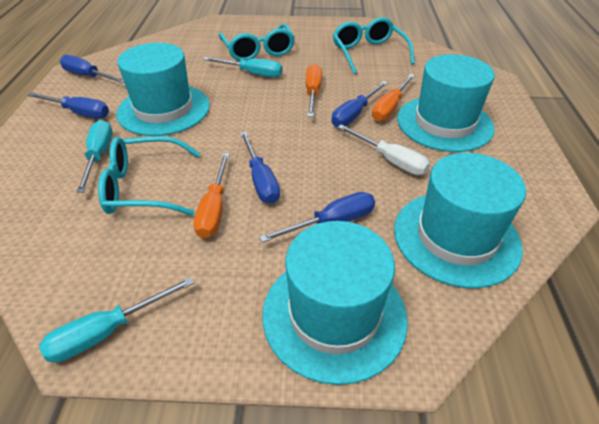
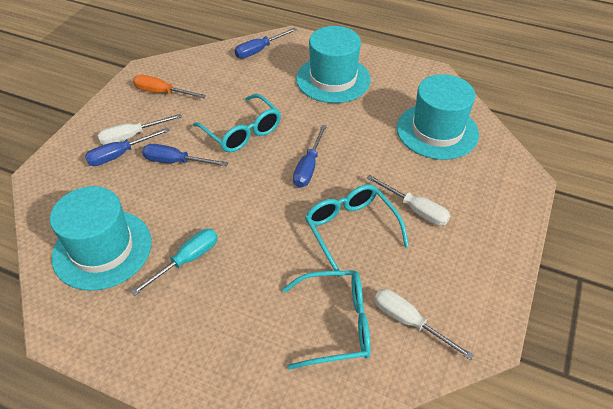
blue screwdriver: [27,92,109,118] [60,55,124,83] [240,131,280,204] [259,192,375,243] [331,81,388,127] = 5 -> [85,128,170,166] [142,144,228,166] [235,28,297,58] [293,125,327,188] = 4
orange screwdriver: [194,153,230,238] [306,64,322,117] [372,74,415,122] = 3 -> [133,75,206,98] = 1
turquoise hat: [117,43,210,136] [262,221,408,385] [394,153,526,288] [397,54,495,152] = 4 -> [50,186,152,291] [296,26,371,103] [397,74,479,160] = 3
turquoise screwdriver: [39,277,194,363] [76,120,113,193] [203,57,282,77] = 3 -> [130,229,218,296] = 1
white screwdriver: [338,124,430,175] = 1 -> [98,114,182,145] [367,175,450,226] [374,289,474,360] = 3

